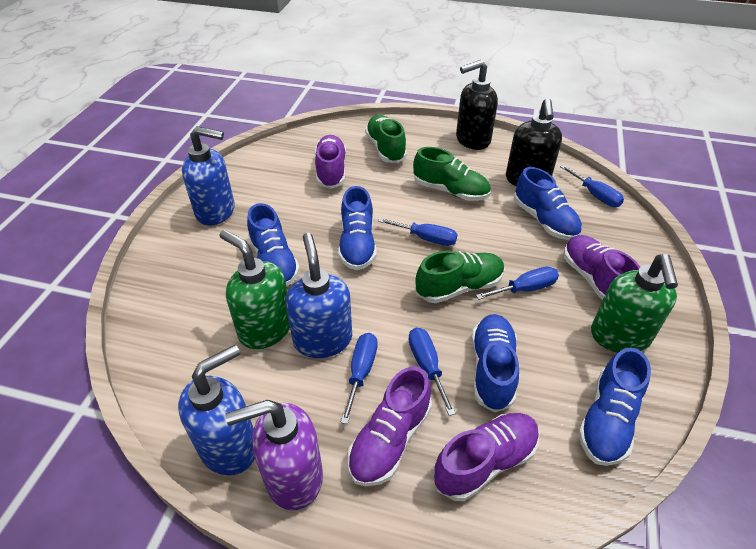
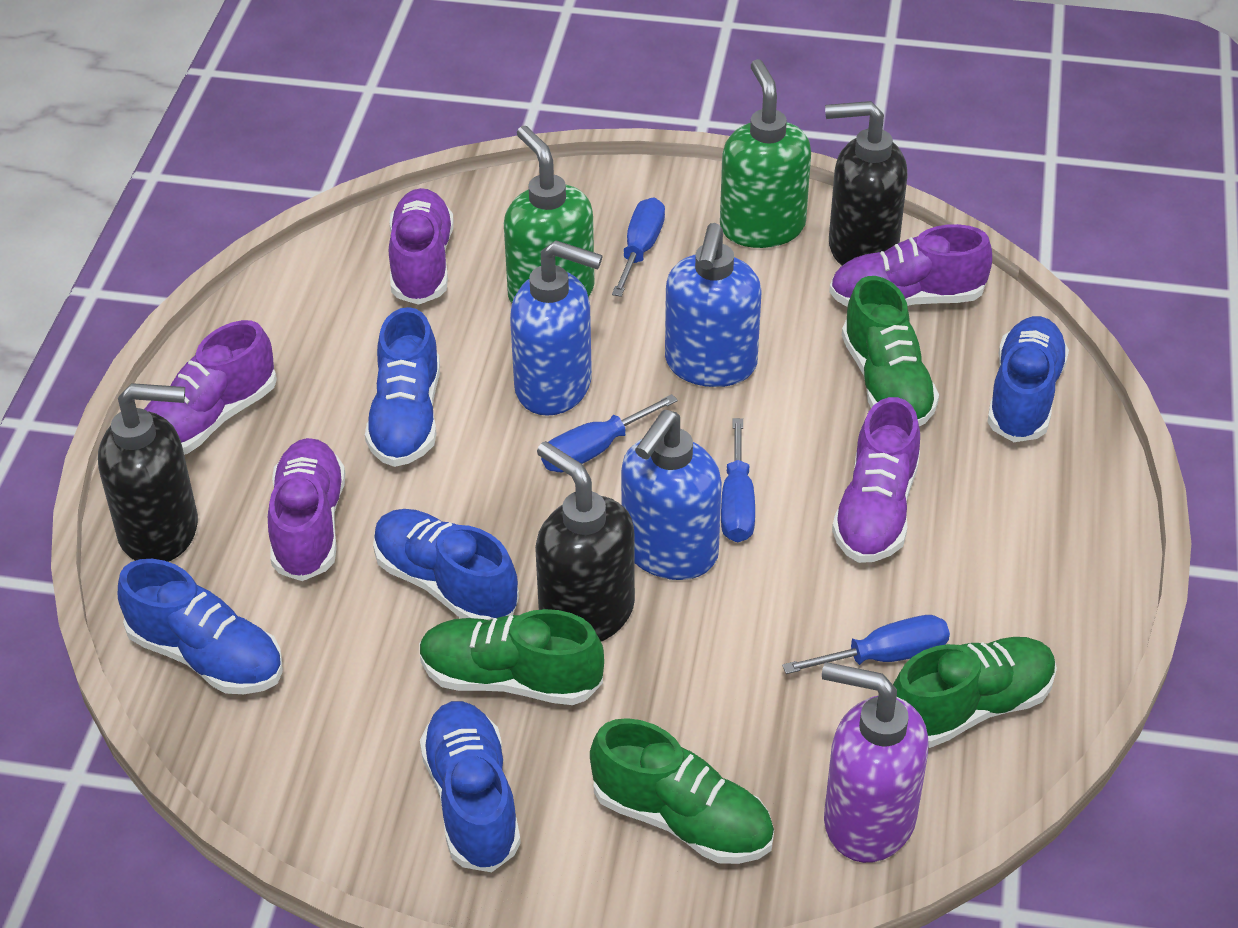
black soap dispenser: [456,60,498,150] [506,98,562,186] = 2 -> [98,383,198,562] [535,441,635,641] [825,101,908,265] = 3
blue screwdriver: [341,333,377,424] [378,218,458,246] [408,328,456,416] [476,266,559,300] [560,165,624,207] = 5 -> [541,394,678,472] [612,198,665,297] [721,418,755,542] [782,615,950,674] = 4
green shoe: [365,115,407,163] [413,147,490,201] [415,251,505,303] = 3 -> [419,609,604,705] [590,718,774,864] [842,276,939,426] [893,637,1057,748] = 4
purple shoe: [315,135,346,189] [347,366,432,486] [433,413,539,501] [564,235,640,301] = 4 -> [144,320,277,455] [268,438,345,581] [389,188,454,305] [829,224,992,307] [832,397,920,563] = 5

